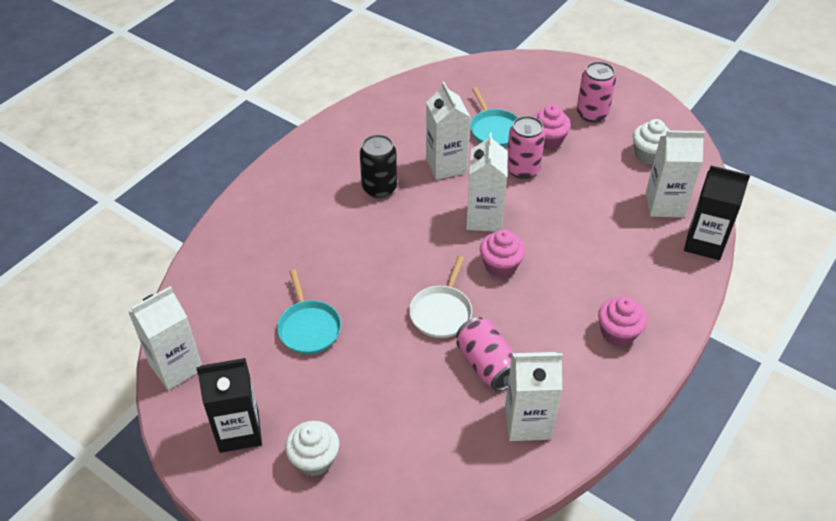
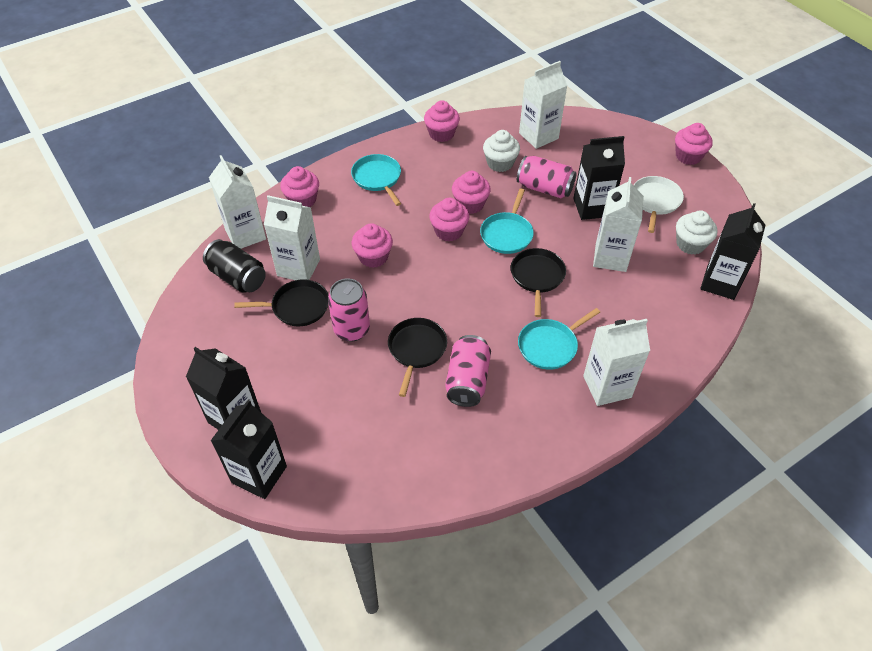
black carton: [196,358,262,453] [684,165,750,260] = 2 -> [186,347,261,430] [211,400,287,499] [573,136,625,220] [700,203,766,300] = 4
black pan: none = 0 -> [234,279,328,326] [388,318,447,397] [511,248,566,317] = 3
pink cupcake: [480,229,525,278] [533,105,571,150] [598,297,647,347] = 3 -> [280,166,319,207] [352,223,393,268] [424,100,460,142] [429,198,469,241] [452,171,491,214] [675,123,713,165] = 6
turquoise pan: [277,270,341,354] [470,87,518,147] = 2 -> [351,154,401,206] [480,189,534,254] [518,308,600,370] = 3

